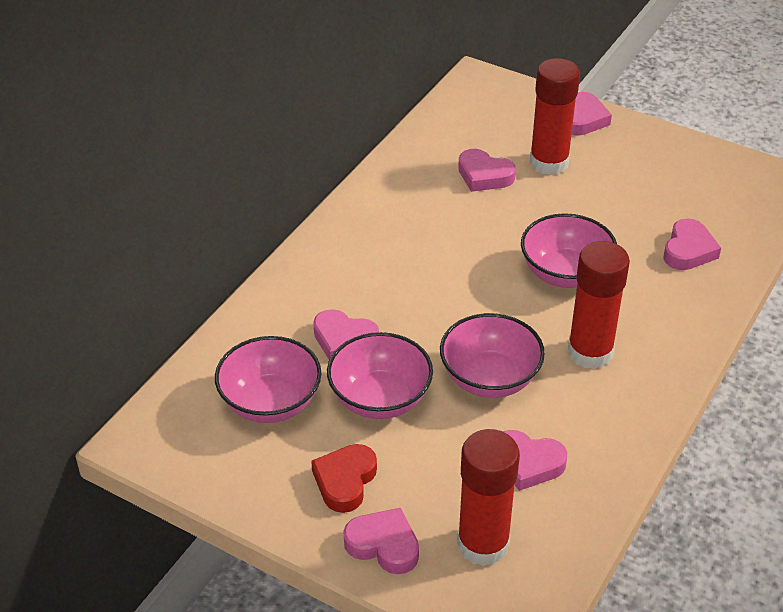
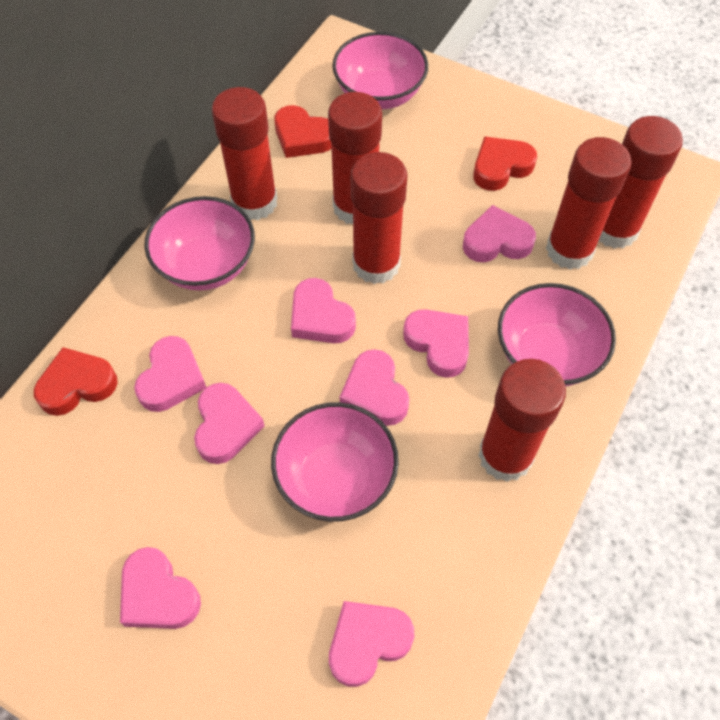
pink heart: [313,309,379,360] [344,508,419,574] [458,149,516,192] [503,430,567,491] [571,92,612,136] [664,218,721,270] = 6 -> [120,547,201,629] [134,336,206,412] [194,383,265,464] [291,278,356,343] [329,601,414,687] [340,349,409,426] [403,309,469,378] [463,205,536,262] = 8
red glue stick: [457,429,520,566] [529,58,580,175] [568,241,630,369] = 3 -> [212,87,277,220] [328,92,382,224] [351,152,408,284] [478,359,566,482] [546,137,631,270] [599,116,683,249] = 6
red heart: [311,444,377,513] = 1 -> [34,347,118,416] [274,105,331,158] [473,136,537,191] = 3

